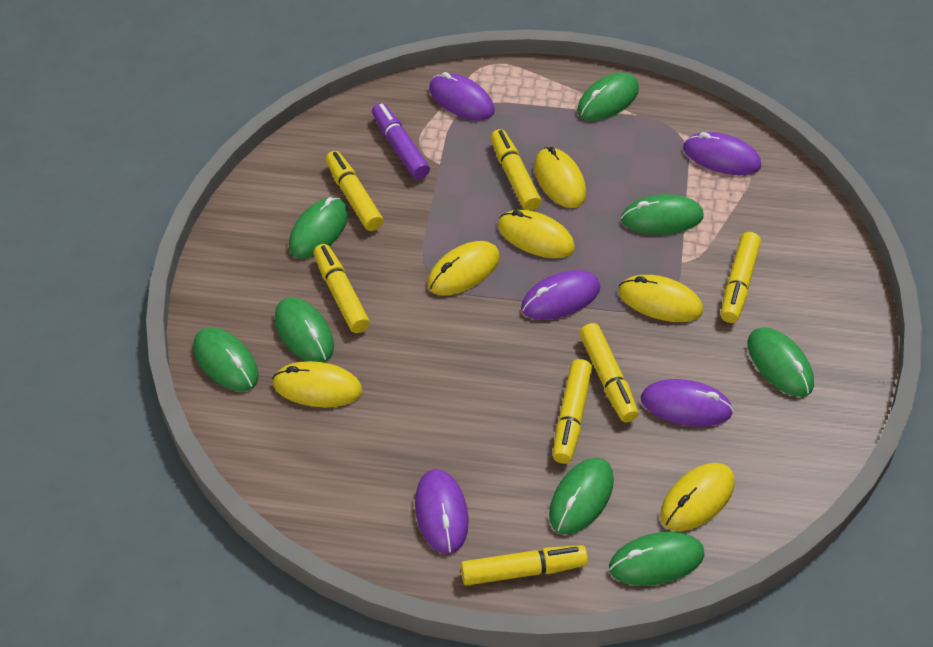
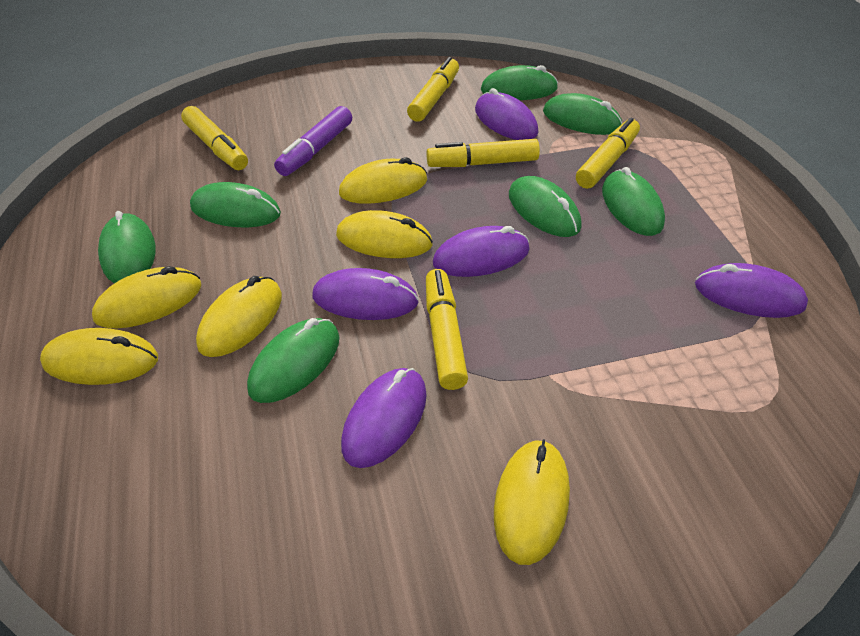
green mouse: [194,327,259,391] [275,297,334,362] [289,197,348,258] [549,458,614,534] [577,73,639,121] [609,532,704,586] [621,194,704,235] [748,327,814,397] = 8 -> [98,211,156,283] [190,182,281,227] [247,318,340,403] [481,65,558,100] [509,176,582,237] [543,93,622,135] [602,167,665,236] = 7
yellow marker: [314,244,370,333] [325,151,383,231] [461,545,588,585] [491,129,541,211] [553,359,592,464] [579,323,639,422] [721,232,761,323] = 7 -> [181,106,248,170] [407,57,459,122] [426,139,540,167] [426,269,468,390] [576,118,640,189] = 5

